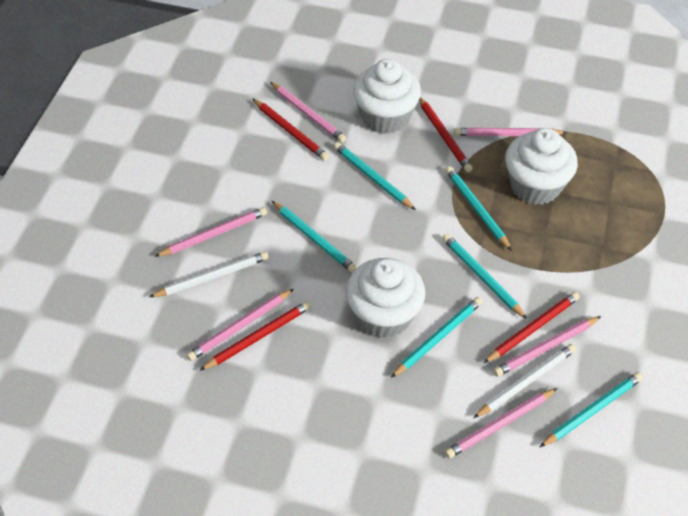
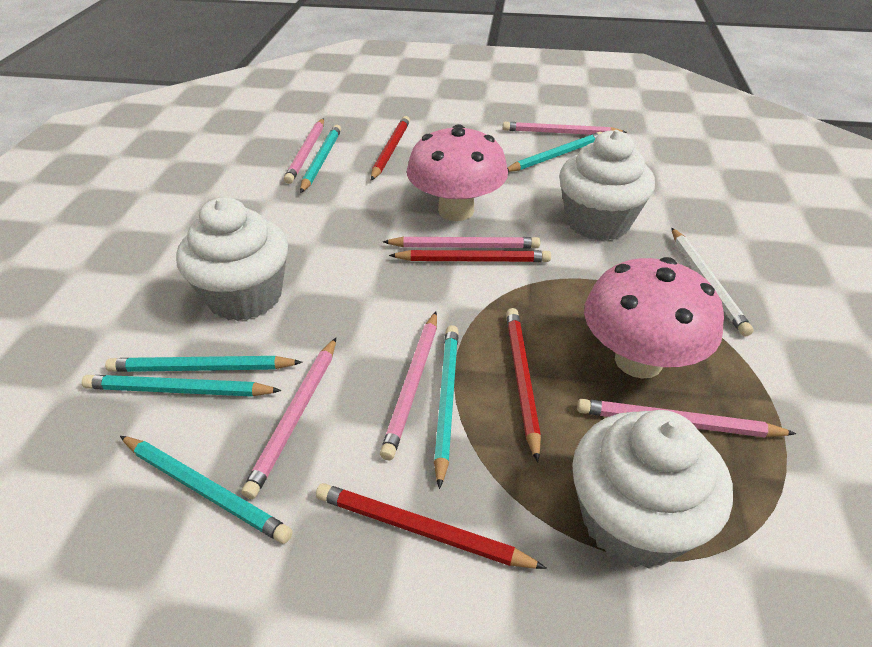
pink mushroom: none = 0 -> [407,124,508,221] [584,257,724,378] = 2
white pencil: [149,251,269,297] [473,344,576,418] = 2 -> [671,228,754,336] = 1

